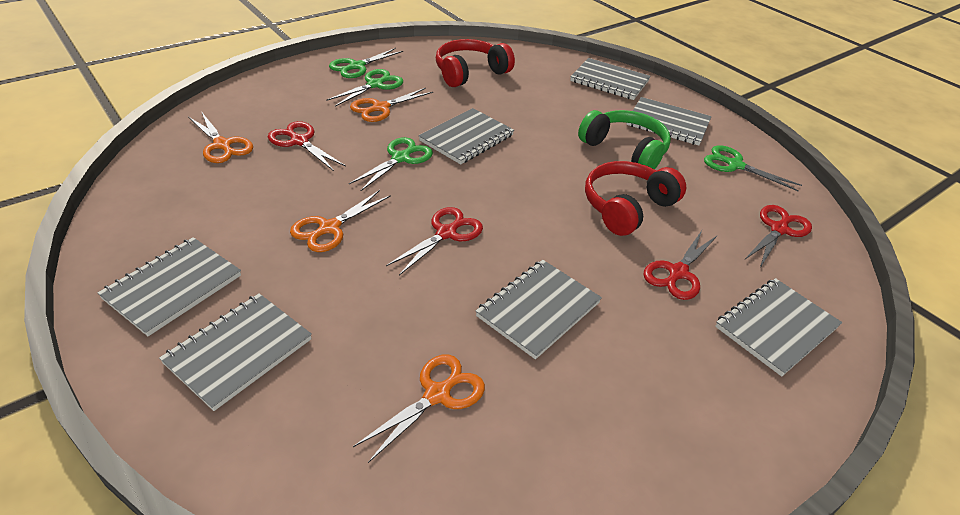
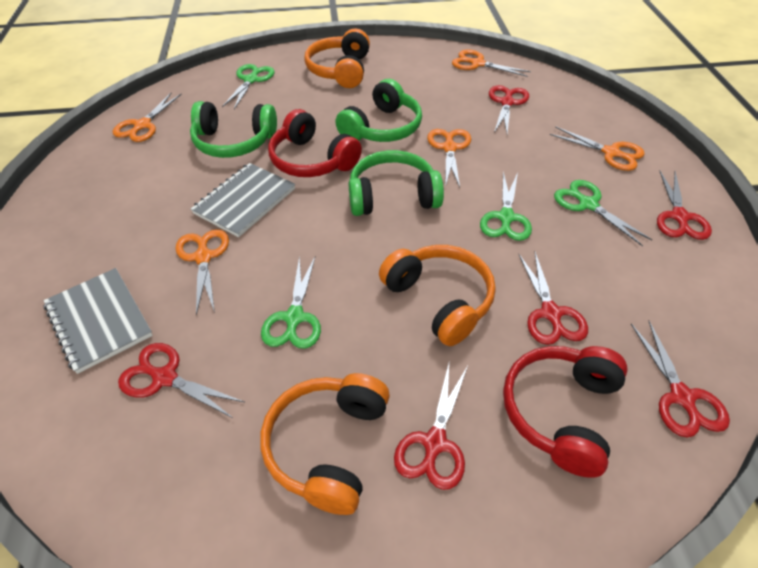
green headphones: [578,110,671,169] = 1 -> [190,101,277,158] [336,79,422,142] [349,150,444,216] = 3
grey notebook: [98,237,241,336] [159,293,312,411] [419,108,514,164] [476,260,602,359] [570,58,651,100] [626,97,712,146] [715,278,842,377] = 7 -> [43,268,153,374] [191,163,295,237] = 2
orange headphones: none = 0 -> [260,373,390,515] [304,28,370,88] [379,245,496,346] = 3
orange scissors: [188,113,253,163] [290,190,391,252] [350,88,433,122] [353,355,485,463] = 4 -> [113,93,182,142] [176,229,229,315] [427,129,471,187] [452,49,531,77] [549,126,645,171] = 5
red scissors: [268,121,346,171] [386,207,483,275] [643,231,718,300] [745,205,812,268] = 4 -> [118,343,244,418] [394,364,468,490] [489,85,529,134] [519,252,588,345] [631,320,730,437] [657,171,712,240] = 6

